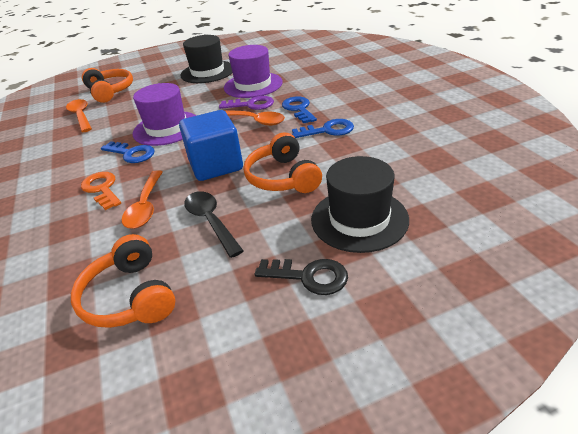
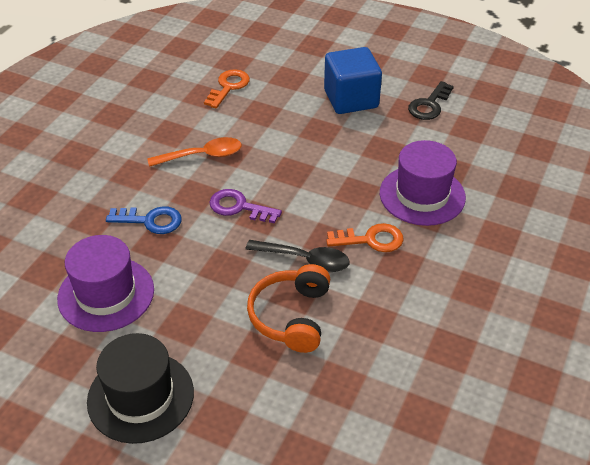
black hat: [180,35,232,83] [311,156,409,253] = 2 -> [87,333,194,444] = 1
blue key: [101,141,155,163] [282,96,317,123] [292,119,354,138] = 3 -> [106,206,182,234] = 1
orange headphones: [71,234,175,328] [82,68,133,103] [243,132,322,193] = 3 -> [247,264,330,353] = 1
orange key: [81,172,121,210] = 1 -> [204,69,250,108] [326,223,404,252] = 2
orange spoon: [66,99,92,132] [122,170,163,229] [224,110,285,126] = 3 -> [147,137,242,167] = 1

